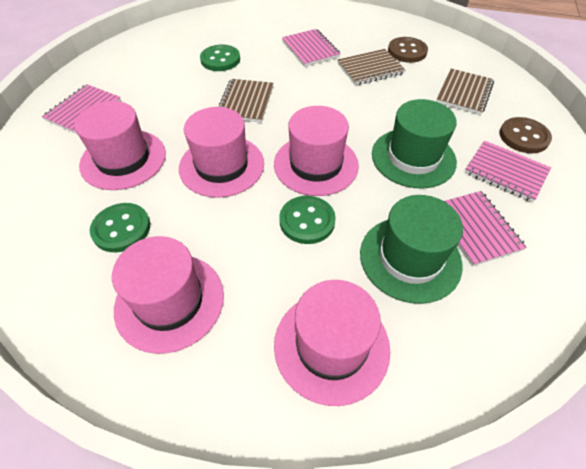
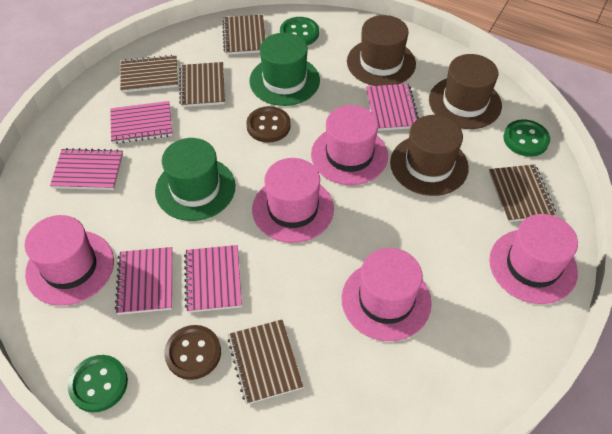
brown hat: none = 0 -> [347,15,416,86] [390,115,469,196] [429,54,502,129] = 3
brown notebook: [218,79,273,122] [338,49,405,85] [436,69,494,115] = 3 -> [120,55,178,93] [179,62,225,107] [222,15,265,55] [228,320,303,404] [489,164,556,222] = 5
pink notebook: [42,84,121,134] [282,29,340,67] [444,191,527,266] [465,141,551,203] = 4 -> [50,148,123,190] [110,101,172,144] [115,247,172,315] [184,245,242,313] [366,84,419,131] = 5

